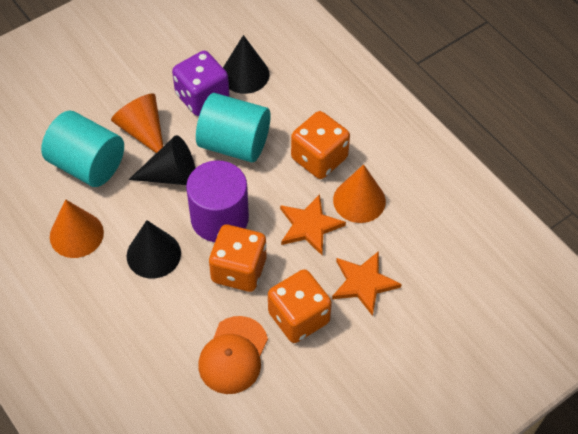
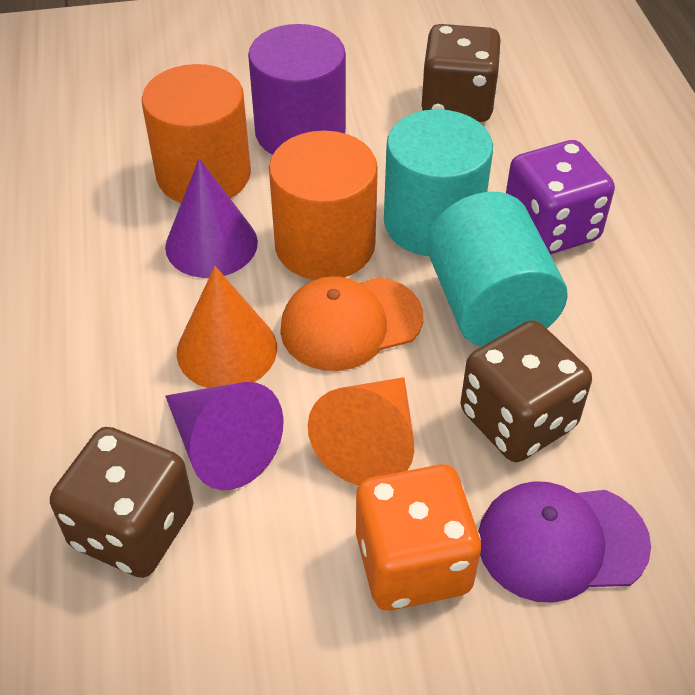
black cone: [127,220,181,279] [129,135,195,185] [223,35,269,94] = 3 -> none = 0
brown dice: none = 0 -> [50,427,193,578] [421,24,501,122] [461,320,592,462] = 3
orange cone: [50,199,104,258] [111,93,163,153] [333,164,386,223] = 3 -> [177,266,277,388] [308,377,414,485] = 2
orange cylinder: none = 0 -> [142,64,251,203] [269,131,378,280] = 2
orange dice: [209,225,266,292] [268,269,332,343] [291,111,350,179] = 3 -> [356,464,481,610] = 1
orange star: [280,194,346,255] [332,251,402,316] = 2 -> none = 0
purple cap: none = 0 -> [478,481,651,603] = 1
purple cone: none = 0 -> [165,159,258,278] [165,382,284,490] = 2

